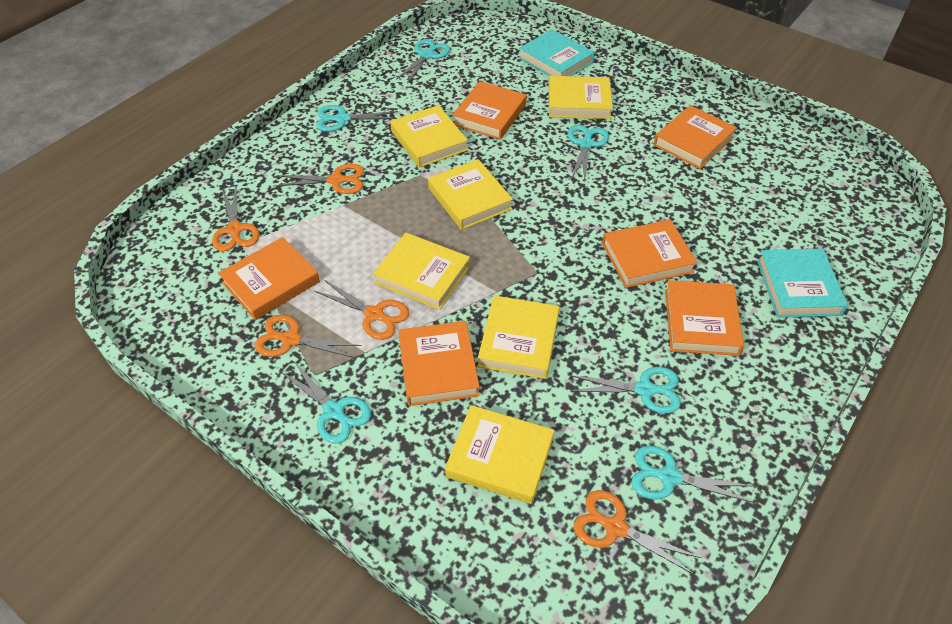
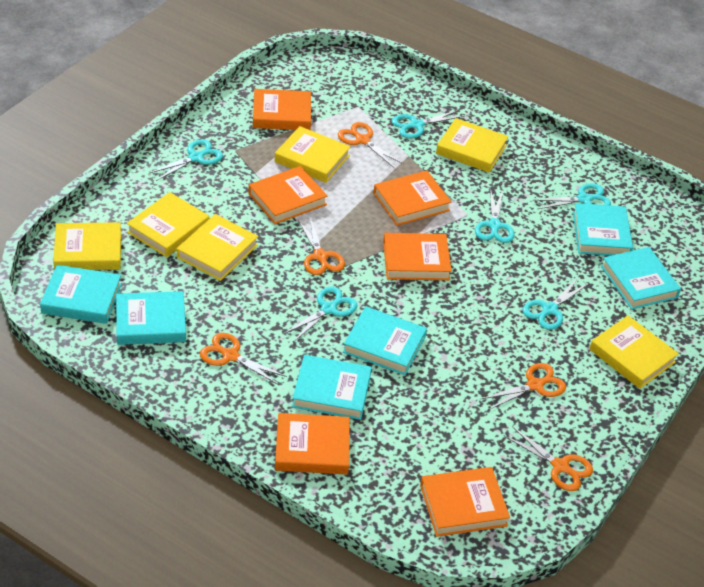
turquoise book: [519,29,595,76] [757,249,848,318] = 2 -> [40,265,122,324] [116,291,186,345] [292,355,372,420] [343,306,427,375] [573,203,633,256] [601,247,681,309] = 6

